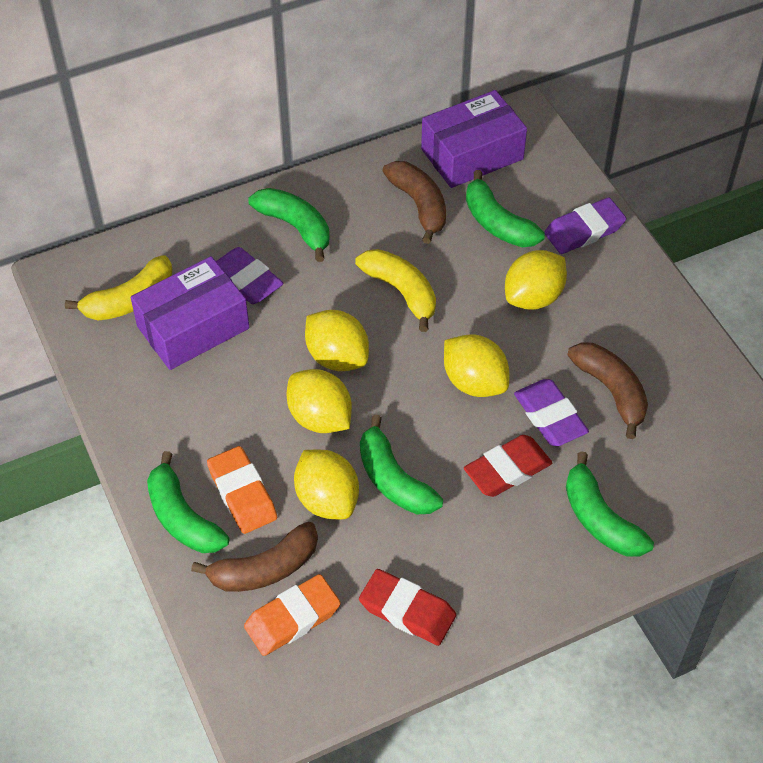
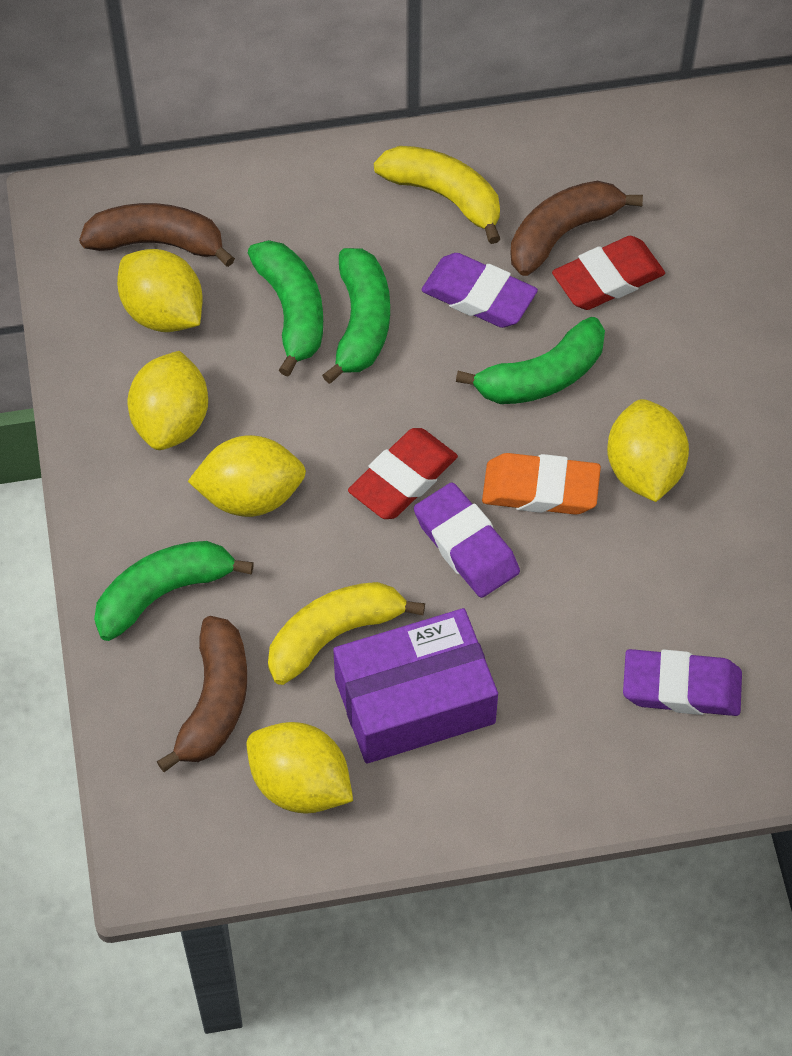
green banana: [147,451,229,553] [248,188,330,262] [360,415,443,514] [466,170,545,247] [566,452,654,557] = 5 -> [94,541,254,641] [248,240,323,377] [322,248,390,384] [456,317,605,404] = 4
orange eraser: [207,446,277,534] [244,574,341,656] = 2 -> [482,453,601,515] = 1
purple box: [131,256,249,370] [421,90,527,188] = 2 -> [333,608,498,764] = 1

